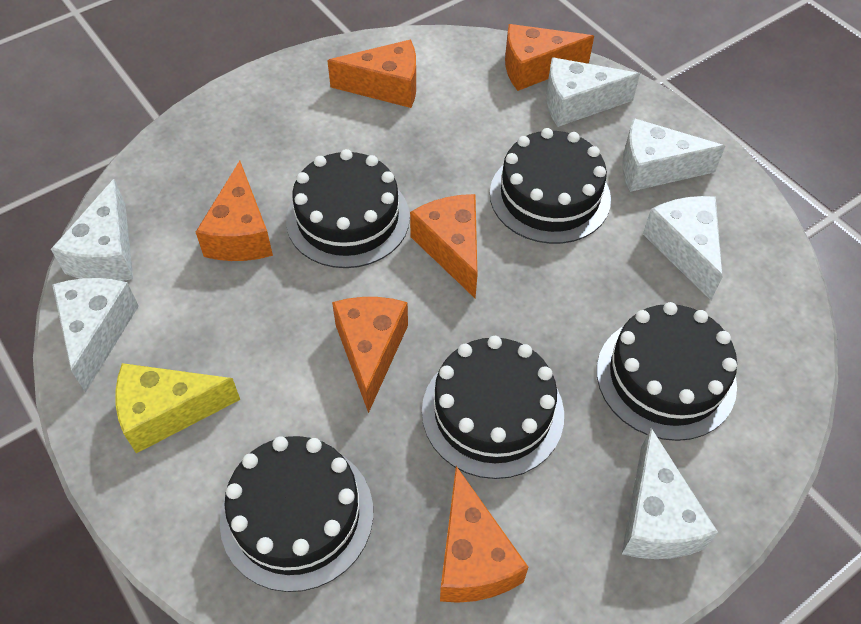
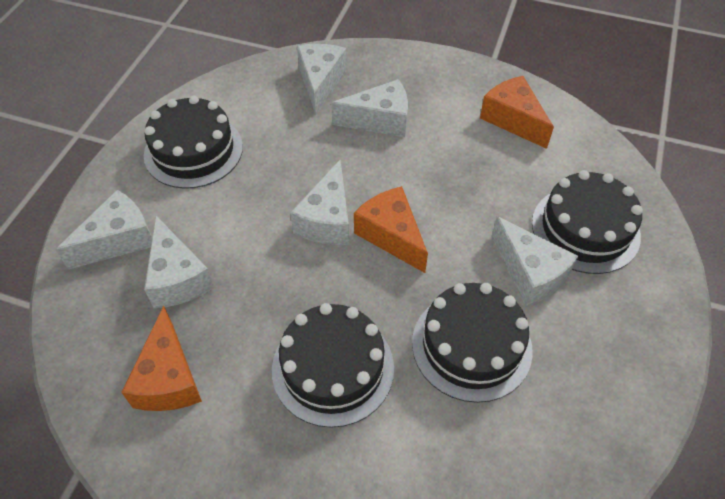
black cake: [220,436,373,592] [286,149,410,268] [422,336,564,479] [490,128,611,244] [597,302,737,441] = 5 -> [144,95,243,189] [272,303,394,428] [412,283,533,403] [532,170,643,274] = 4
orange cheese: [196,161,273,261] [327,40,416,108] [332,297,408,413] [410,194,477,298] [440,466,528,603] [505,24,594,91] = 6 -> [121,306,202,411] [354,186,428,273] [480,76,554,149] = 3
yellow cheese: [115,363,240,453] = 1 -> none = 0

